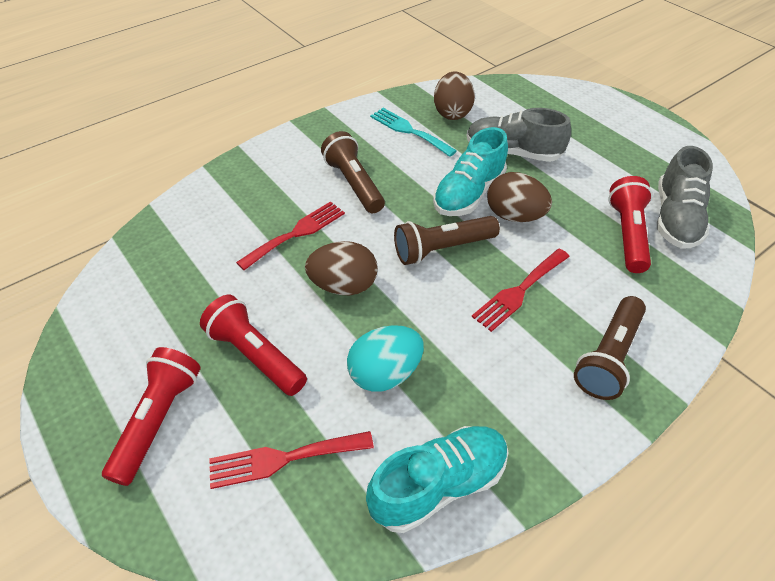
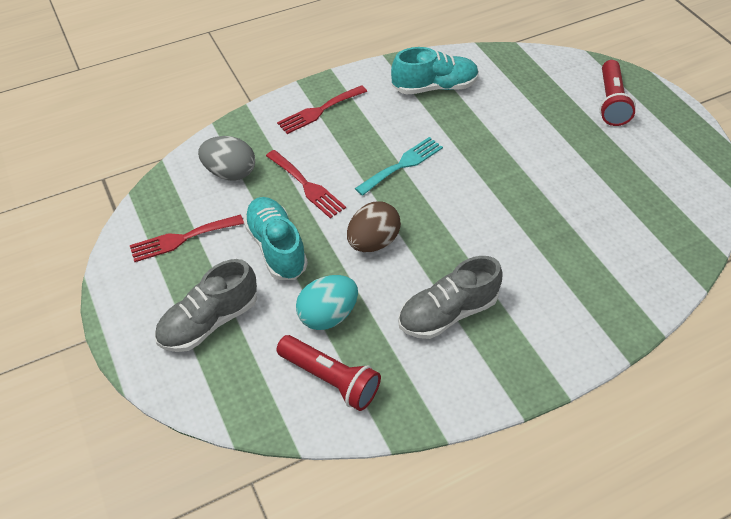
brown egg: [305,241,378,295] [434,71,475,120] [487,172,552,222] = 3 -> [347,201,401,252] = 1
brown flashlight: [321,131,385,213] [394,216,500,265] [574,296,646,400] = 3 -> none = 0
grey egg: none = 0 -> [198,136,255,181] = 1
red flashlight: [102,347,201,486] [200,295,307,396] [608,176,653,273] = 3 -> [276,335,381,411] [599,60,636,126] = 2

